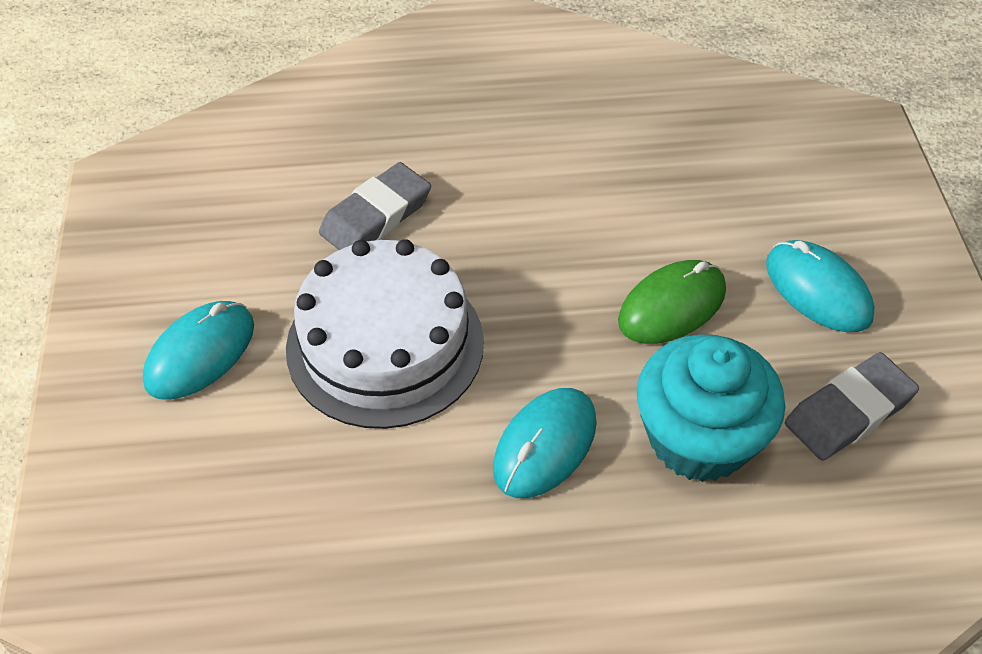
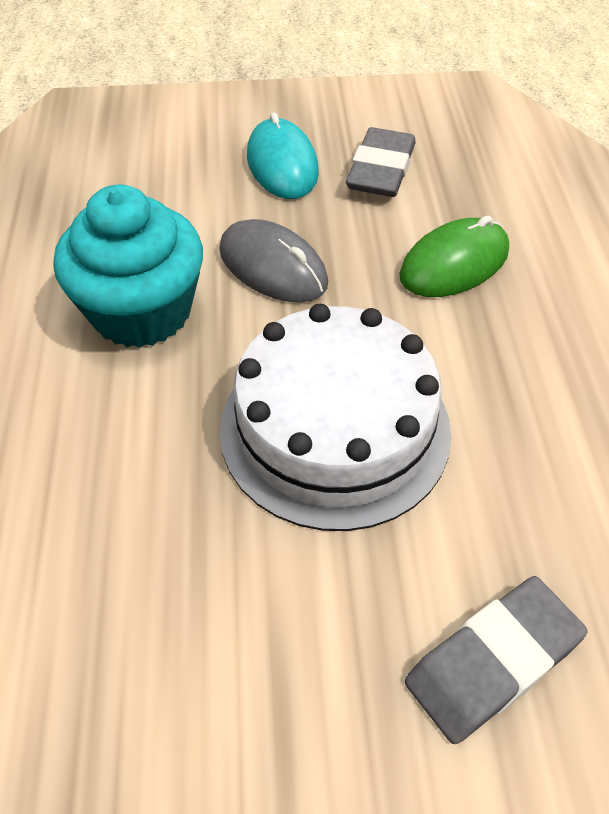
grey mouse: none = 0 -> [219,219,328,302] = 1
turquoise mouse: [143,301,254,400] [493,388,597,498] [766,240,875,332] = 3 -> [247,112,319,199] = 1

